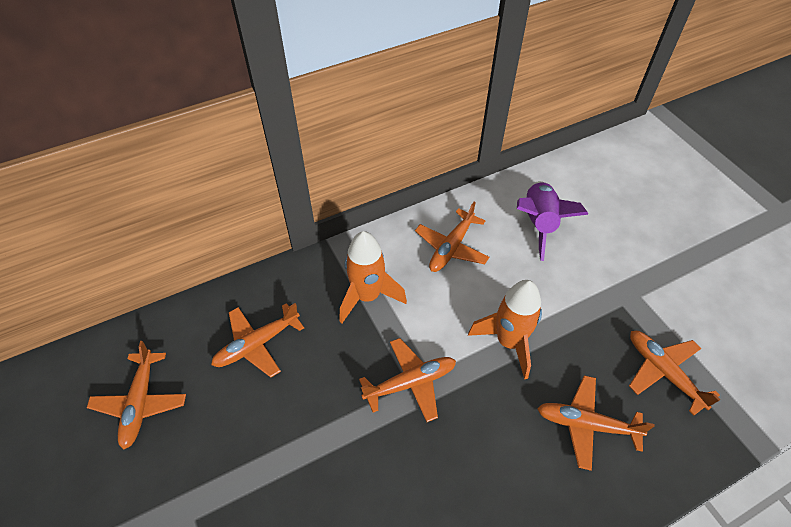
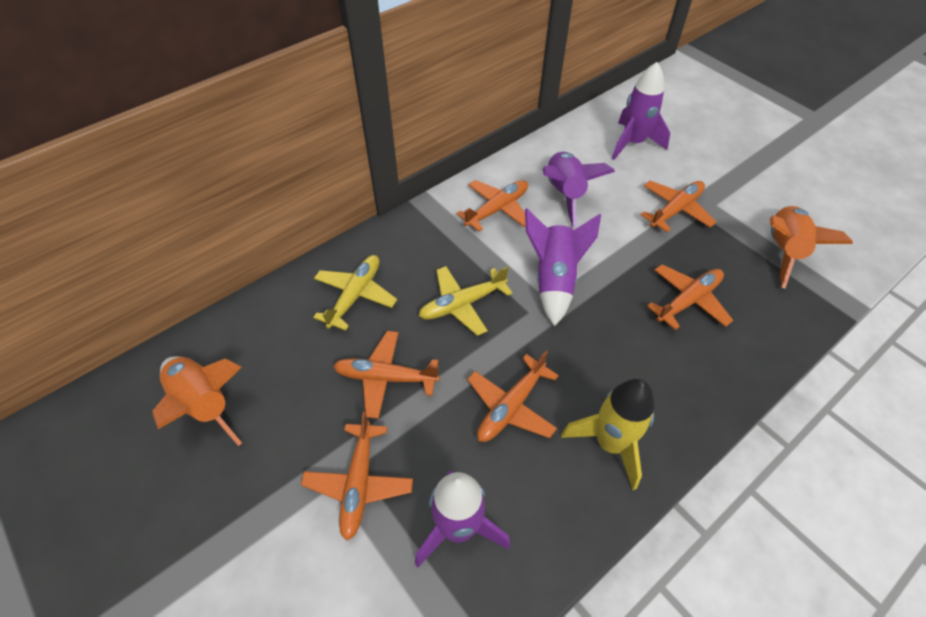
purple rocket: [517,181,588,261] = 1 -> [415,470,510,567] [525,209,601,326] [542,152,615,228] [612,62,670,160] = 4
yellow plane: none = 0 -> [313,255,397,331] [419,266,512,336] = 2
yellow rocket: none = 0 -> [561,379,655,490] = 1

